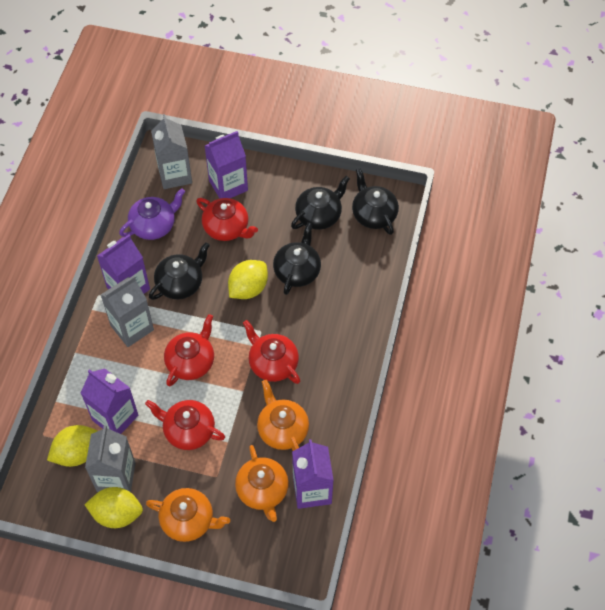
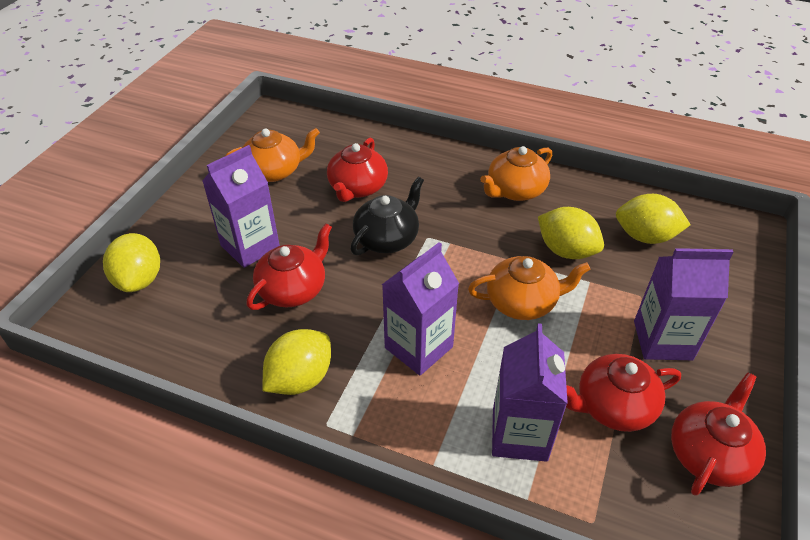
black teapot: [149,242,210,300] [273,222,321,295] [291,176,350,230] [352,168,399,235] = 4 -> [350,177,424,255] = 1
grey carton: [85,425,136,492] [101,276,154,347] [151,114,192,189] = 3 -> none = 0
purple teapot: [119,188,185,240] = 1 -> none = 0
yellow lemon: [47,425,97,467] [84,487,143,528] [228,260,268,299] = 3 -> [103,233,160,292] [262,329,331,395] [538,207,604,259] [616,194,691,244] = 4

